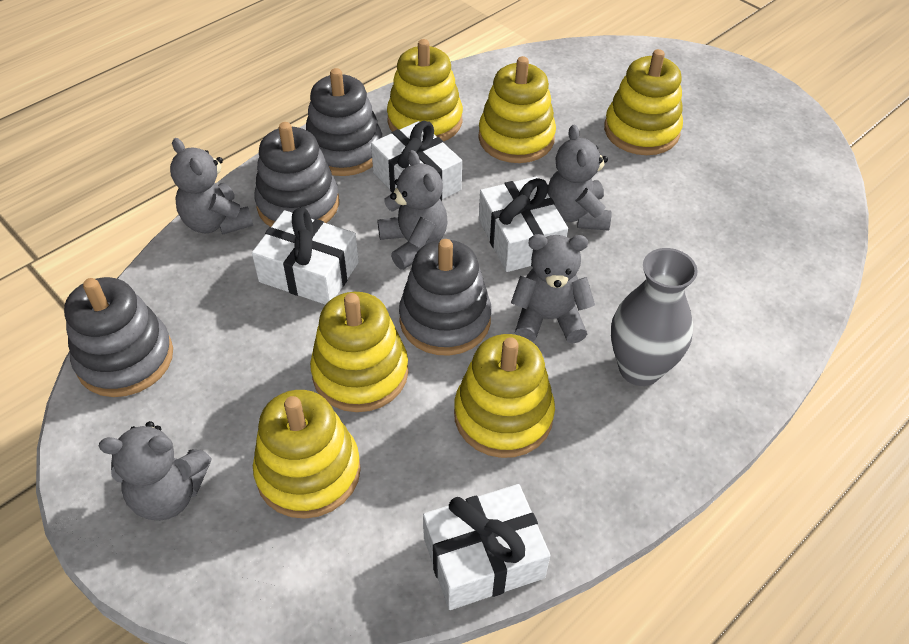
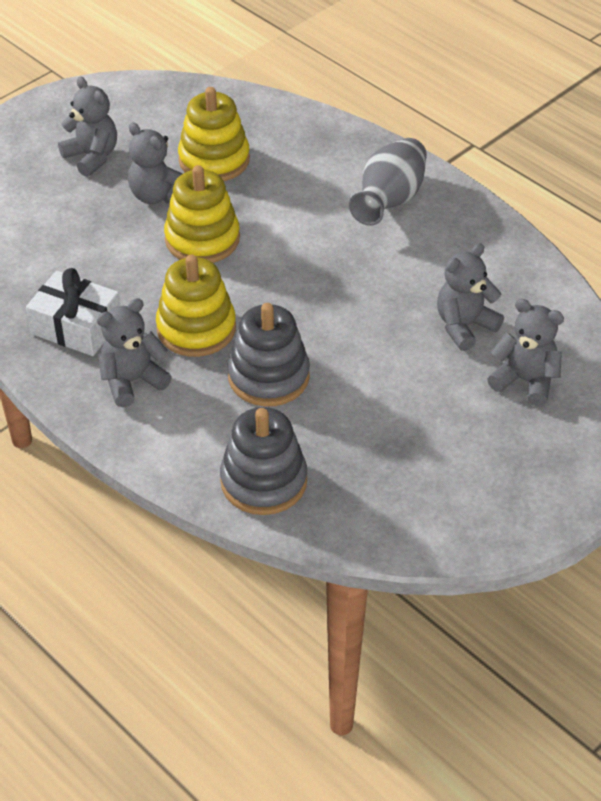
grey stacking toy: [64,277,173,397] [254,122,339,227] [306,68,382,176] [399,239,492,356] = 4 -> [220,407,307,515] [228,303,310,406] = 2
white gift: [252,207,359,305] [371,121,462,201] [423,484,550,610] [479,176,568,272] = 4 -> [26,268,120,356] = 1
yellow stacking toy: [253,390,361,519] [310,292,408,412] [387,39,463,142] [454,334,555,458] [478,56,556,163] [604,49,683,155] = 6 -> [156,255,236,357] [164,165,240,263] [178,87,250,181] = 3

